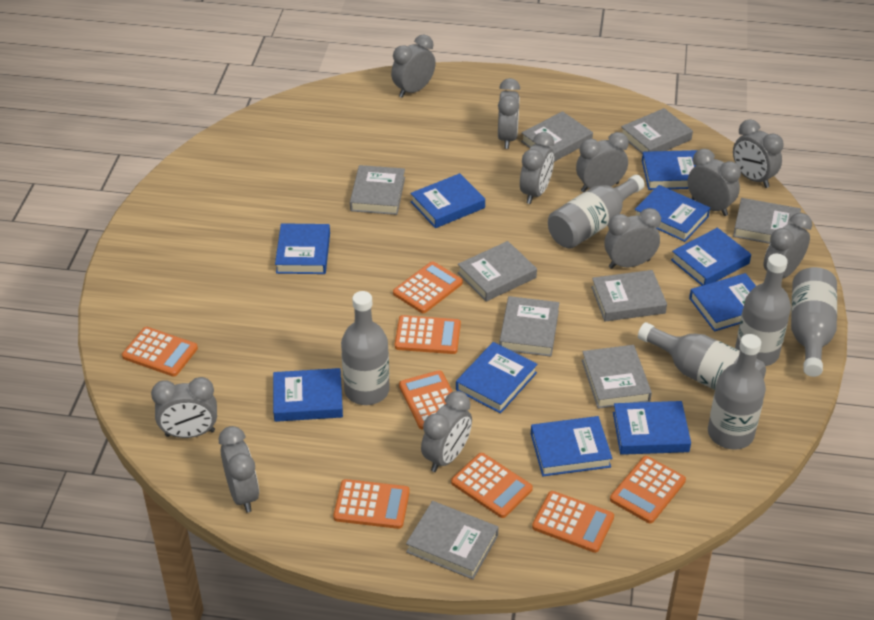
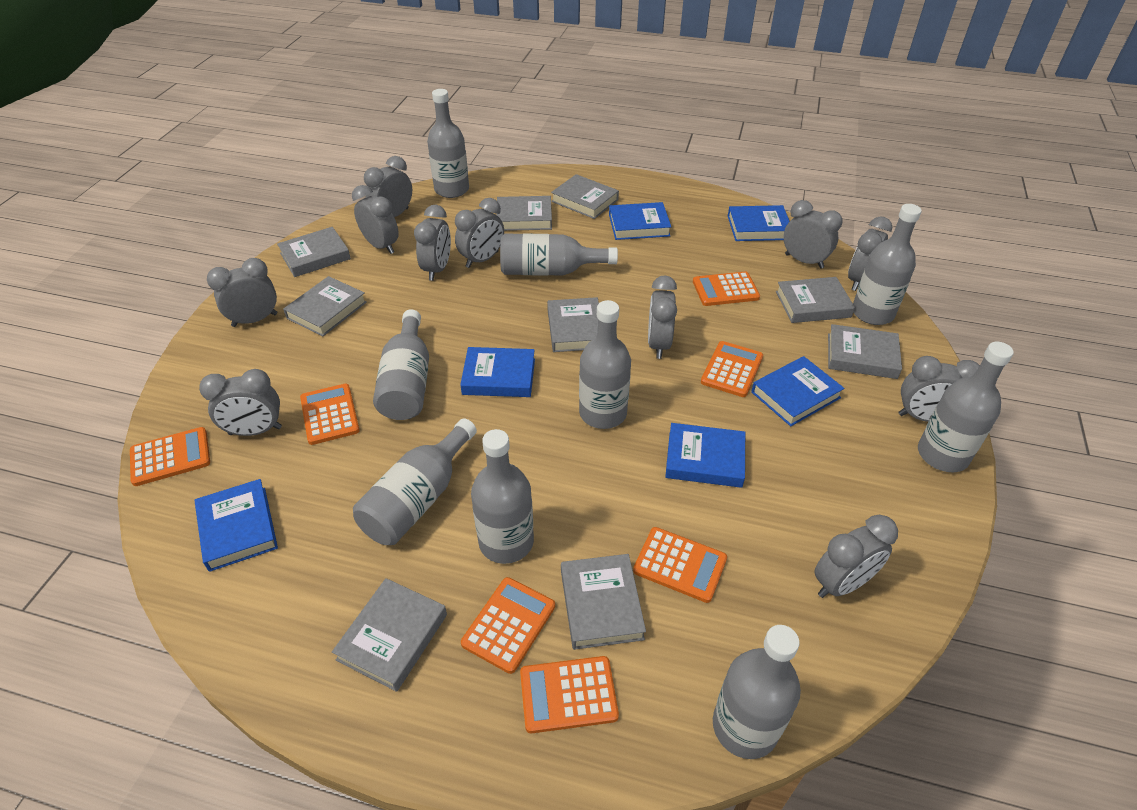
blue book: [273,368,343,422] [275,223,330,274] [410,173,485,228] [456,342,538,414] [531,416,612,476] [613,401,691,455] [634,185,710,242] [642,150,698,190] [671,228,751,286] [689,273,756,332] = 10 -> [195,479,278,572] [460,347,535,397] [609,202,671,240] [665,423,745,488] [728,205,790,241] [751,356,844,426] = 6
grey bottle: [341,291,390,405] [548,175,645,249] [638,322,766,390] [708,334,766,450] [735,254,791,366] [791,267,837,377] = 6 -> [353,418,477,545] [373,309,429,420] [427,89,469,198] [471,429,534,564] [500,233,618,276] [579,300,631,429] [713,625,801,759] [853,204,922,325] [918,342,1014,472] = 9
orange calculator: [122,327,198,377] [333,479,410,529] [393,261,463,313] [395,315,461,354] [399,370,453,430] [451,453,533,518] [532,491,614,553] [610,456,686,524] = 8 -> [130,427,210,486] [300,384,360,445] [461,577,555,674] [520,656,619,733] [633,527,727,603] [693,272,760,306] [701,341,763,397] = 7

